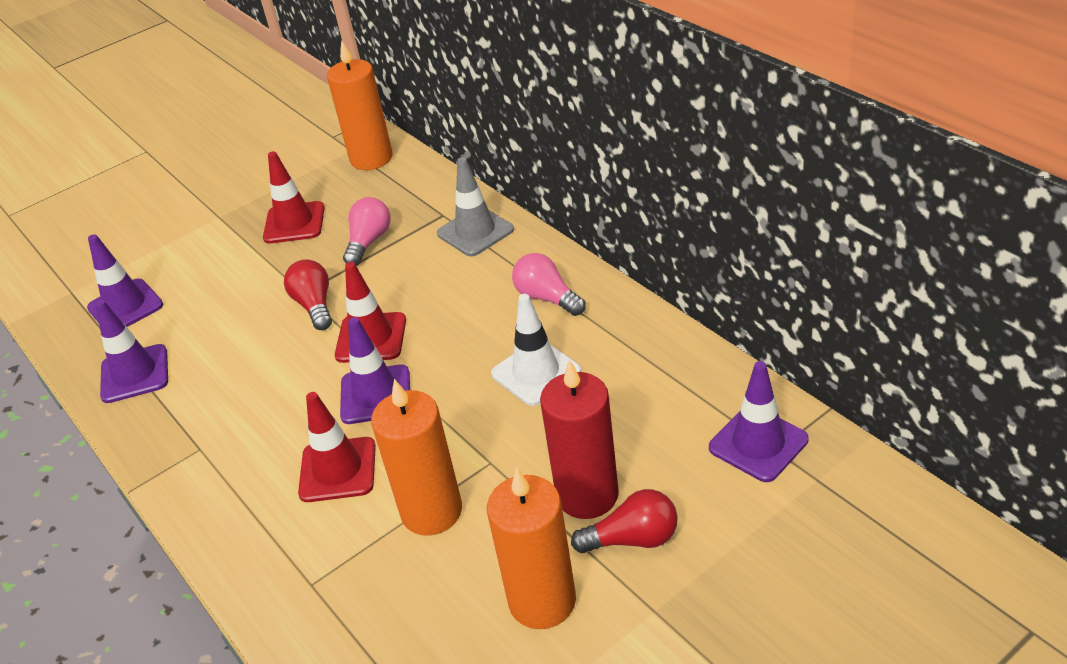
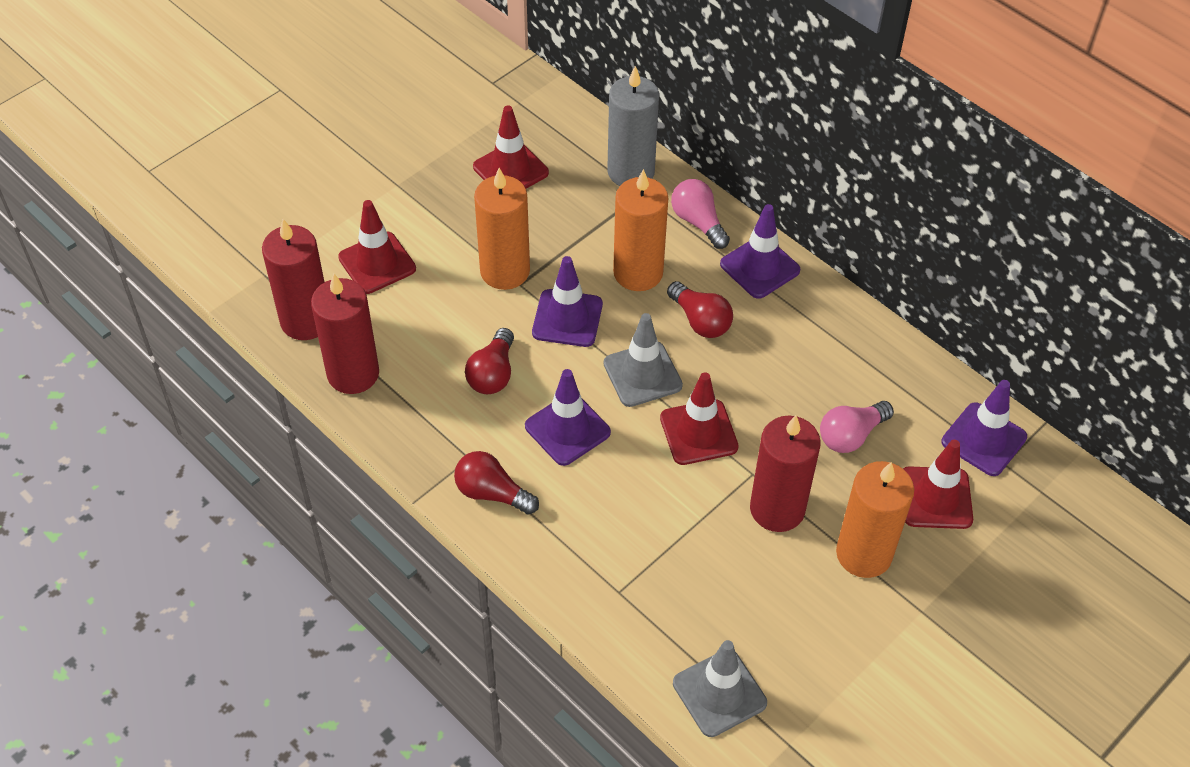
grey candle: none = 0 -> [607,66,659,186] = 1
grey traffic cone: [437,157,514,256] = 1 -> [603,313,683,407] [673,640,767,737] = 2
red candle: [540,360,619,519] = 1 -> [262,219,325,340] [311,274,379,394] [750,415,821,532] = 3
red light bulb: [284,259,332,330] [571,489,678,553] = 2 -> [454,451,539,515] [465,328,514,394] [667,281,733,338] = 3
red traffic cone: [263,151,325,244] [298,392,376,502] [335,262,406,363] = 3 -> [338,200,416,294] [473,105,549,189] [660,372,739,465] [903,440,973,529] = 4
white traffic cone: [491,294,581,406] = 1 -> none = 0

